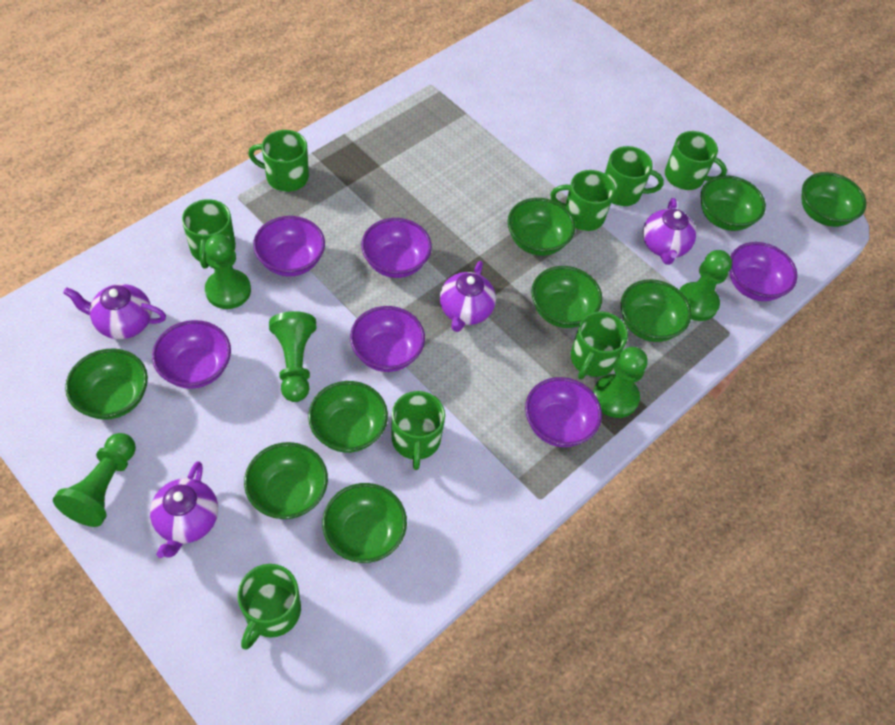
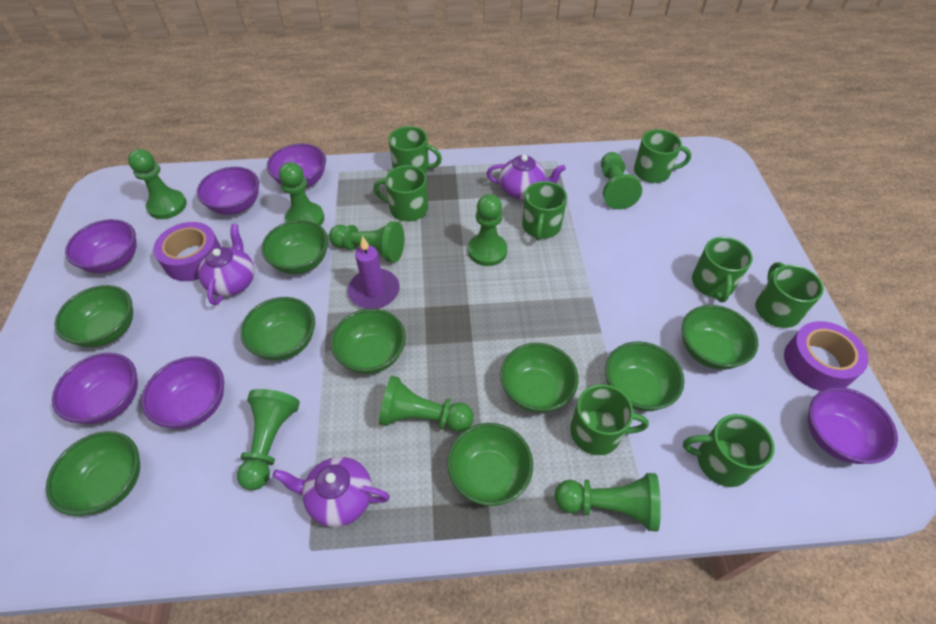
green pawn: [53,433,136,527] [205,234,251,309] [269,311,316,402] [593,347,648,418] [679,250,732,321] = 5 -> [128,149,187,219] [237,389,300,490] [279,162,324,226] [329,221,404,263] [379,376,474,432] [468,194,507,266] [554,473,661,532] [601,152,642,209] = 8
purple candle: none = 0 -> [348,236,400,309] = 1
purple tape: none = 0 -> [153,222,221,281] [784,321,869,391] = 2
purple teapot: [63,284,166,339] [150,461,218,558] [440,261,496,332] [643,198,696,265] = 4 -> [198,224,255,305] [272,457,390,527] [486,155,566,200] = 3

